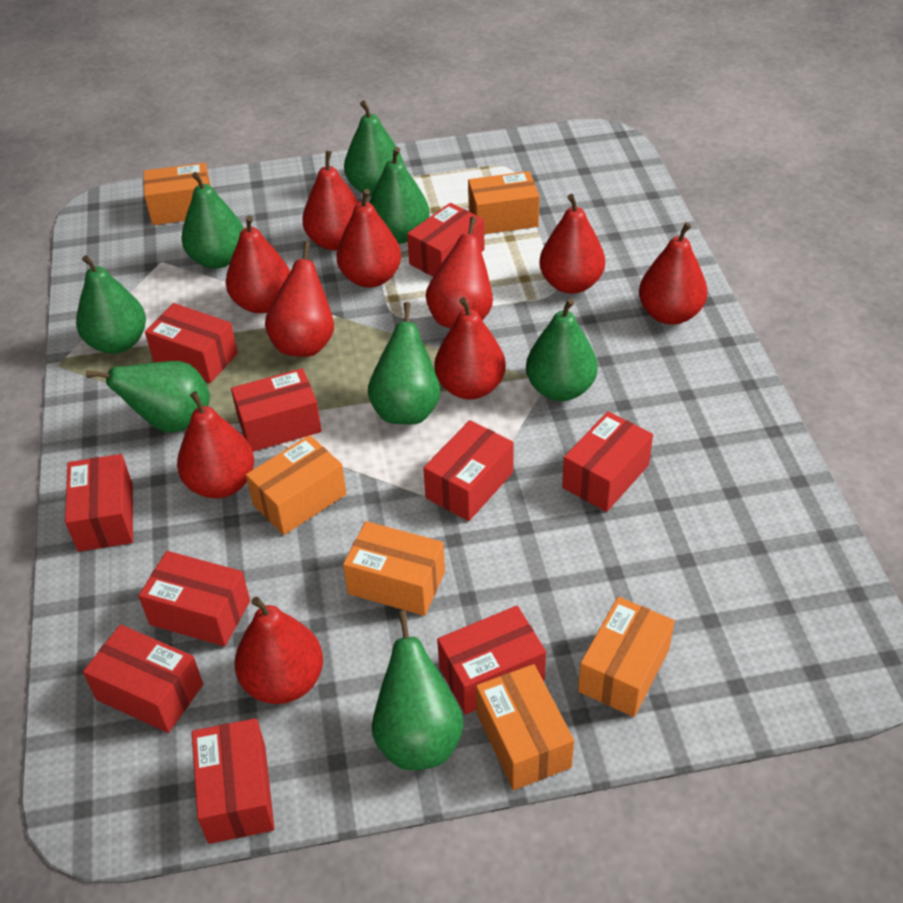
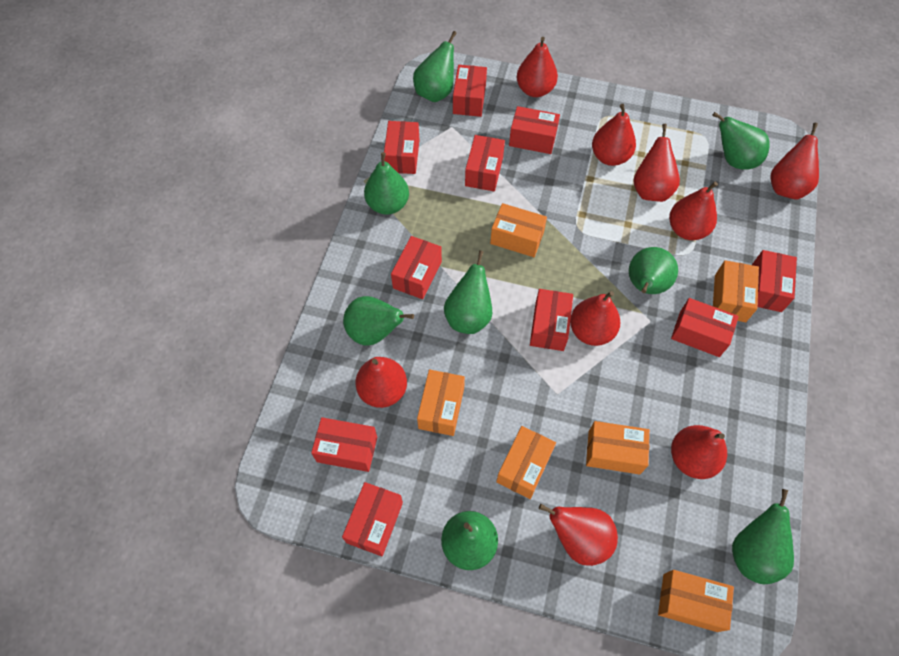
red pear: [177,391,254,498] [226,215,290,313] [235,597,323,704] [265,241,334,357] [302,151,359,251] [337,189,401,288] [426,216,493,328] [435,297,506,399] [539,194,605,294] [639,222,708,325] = 10 -> [355,357,407,408] [516,37,558,97] [539,504,618,566] [570,291,621,346] [592,104,636,166] [633,124,680,202] [669,182,718,240] [671,425,727,479] [770,123,819,199] = 9

